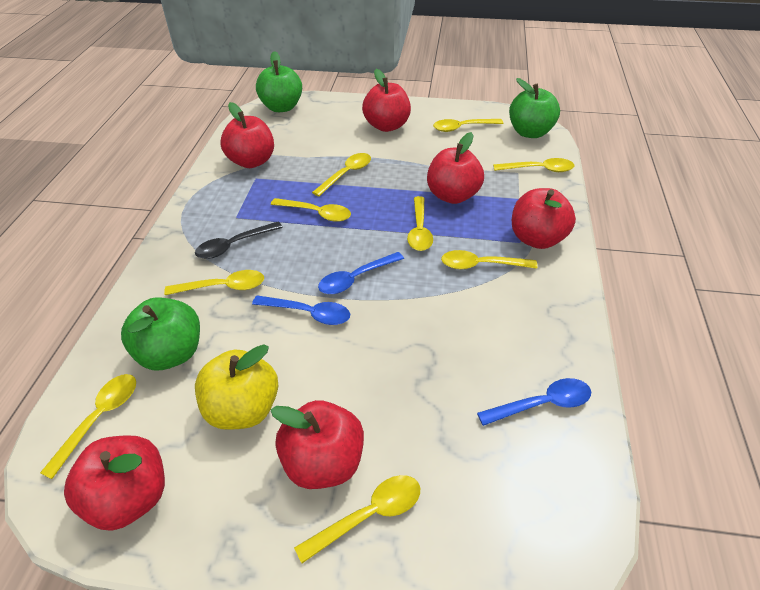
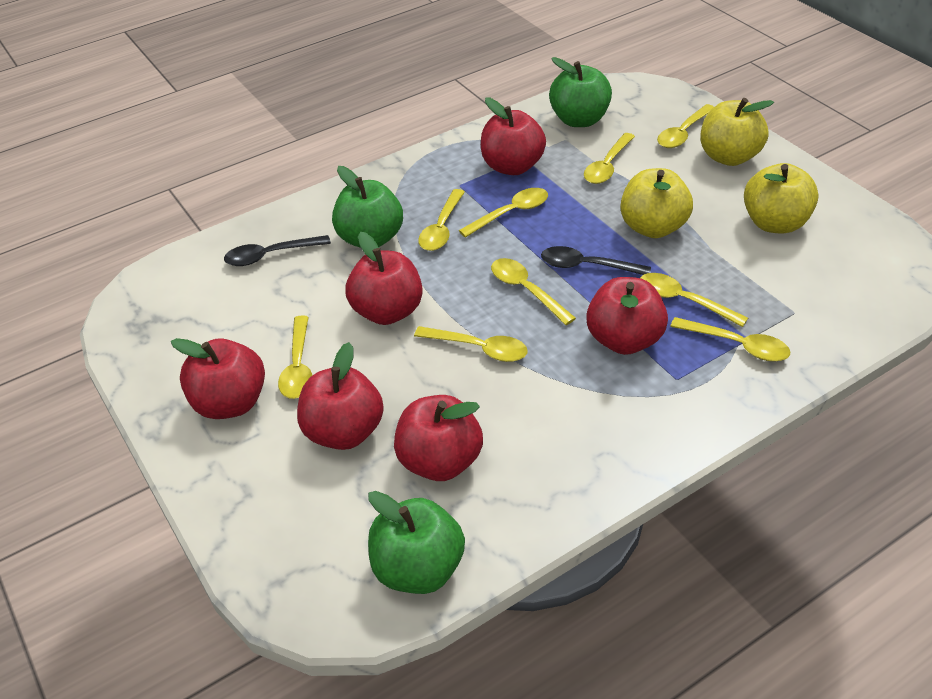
black spoon: [195,222,283,259] = 1 -> [224,235,331,266] [541,246,651,275] = 2
blue spoon: [252,295,350,325] [318,252,404,294] [477,378,591,426] = 3 -> none = 0
yellow apple: [195,344,278,430] = 1 -> [621,168,693,238] [700,98,774,166] [744,163,819,234] = 3

